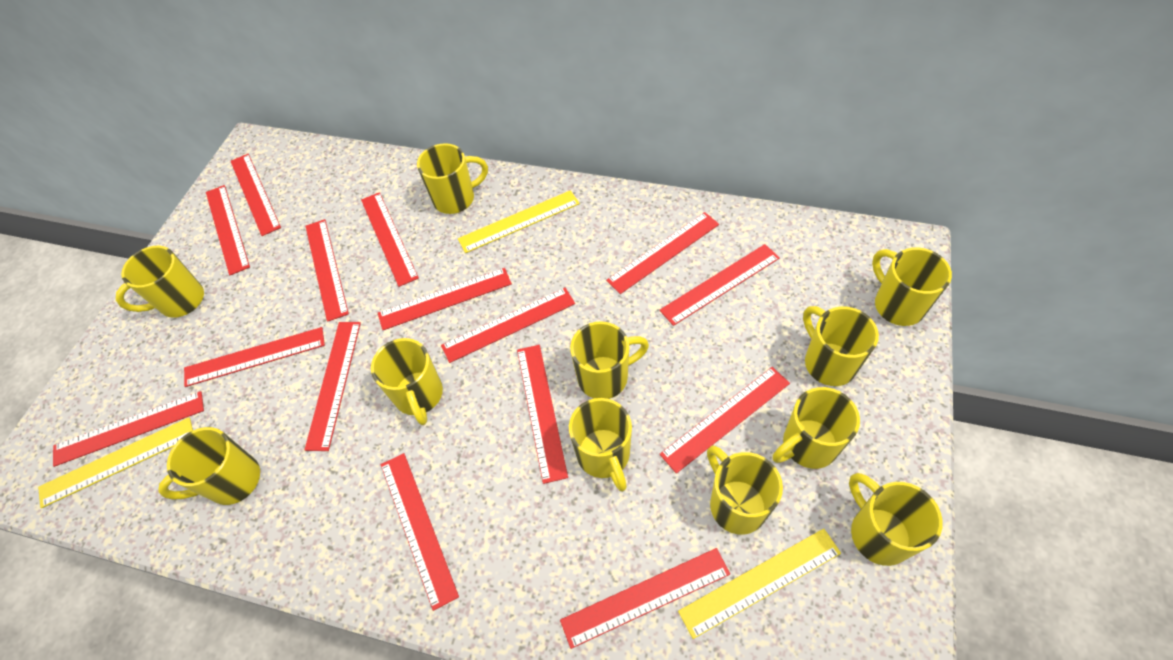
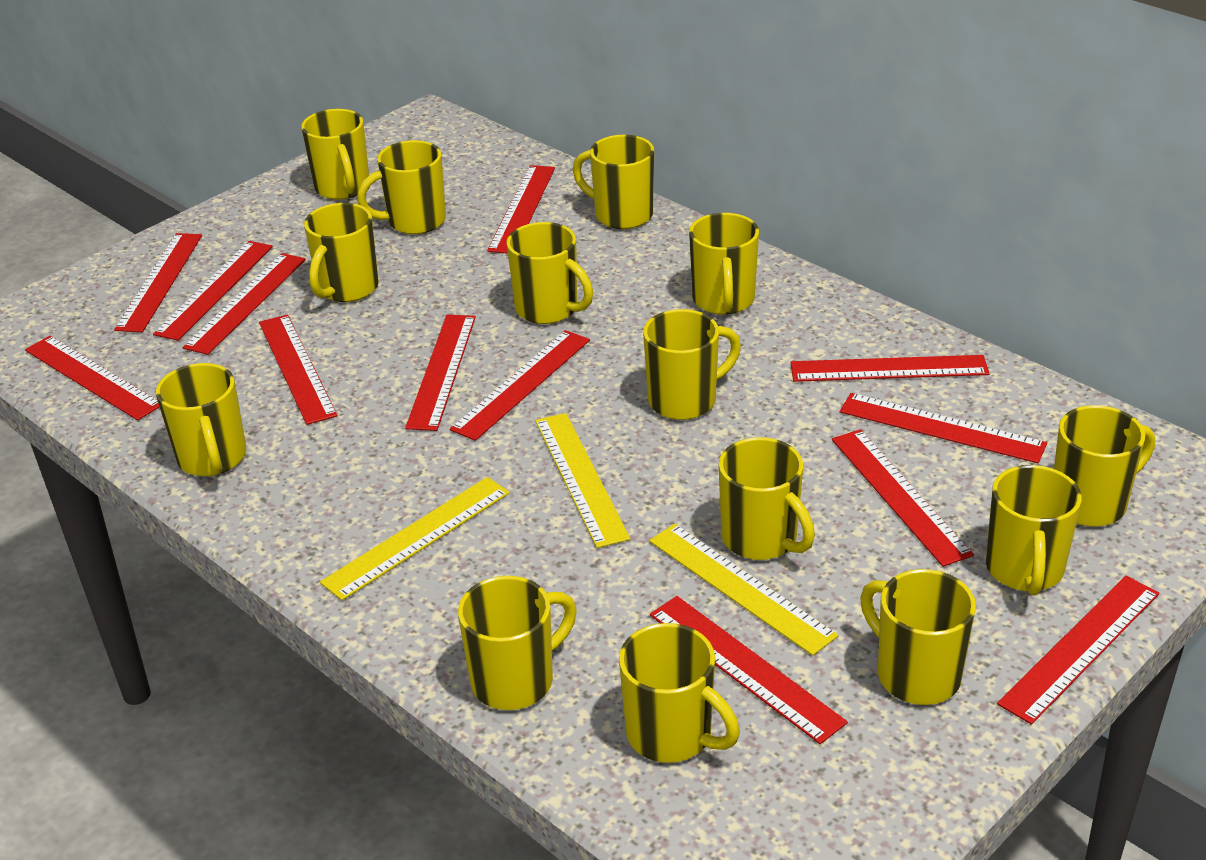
red ruler: [53,391,204,467] [184,327,325,387] [206,185,250,275] [230,154,281,236] [304,322,361,451] [305,219,349,322] [361,192,419,287] [378,268,512,330] [381,453,459,611] [441,288,575,363] [517,345,568,484] [560,548,730,649] [606,212,719,294] [659,244,780,326] [660,367,790,474] = 15 -> [25,336,160,421] [114,233,202,332] [153,241,273,341] [183,253,306,355] [259,314,338,425] [405,315,476,431] [450,330,590,441] [487,165,555,254] [650,596,848,744] [790,355,990,382] [832,429,974,567] [840,393,1047,463] [997,576,1159,725] = 13
yellow mug: [116,246,204,318] [158,427,260,505] [371,338,443,425] [417,143,488,214] [569,398,632,492] [570,321,649,399] [707,446,783,535] [773,387,860,469] [803,306,879,386] [849,473,943,566] [872,248,952,326] = 11 -> [156,363,247,476] [301,109,369,200] [304,203,379,302] [357,140,446,234] [458,576,577,710] [506,222,593,324] [573,135,654,229] [619,623,740,763] [643,309,741,420] [689,213,759,315] [719,437,815,560] [860,569,976,705] [986,465,1082,595] [1054,405,1155,527] = 14

